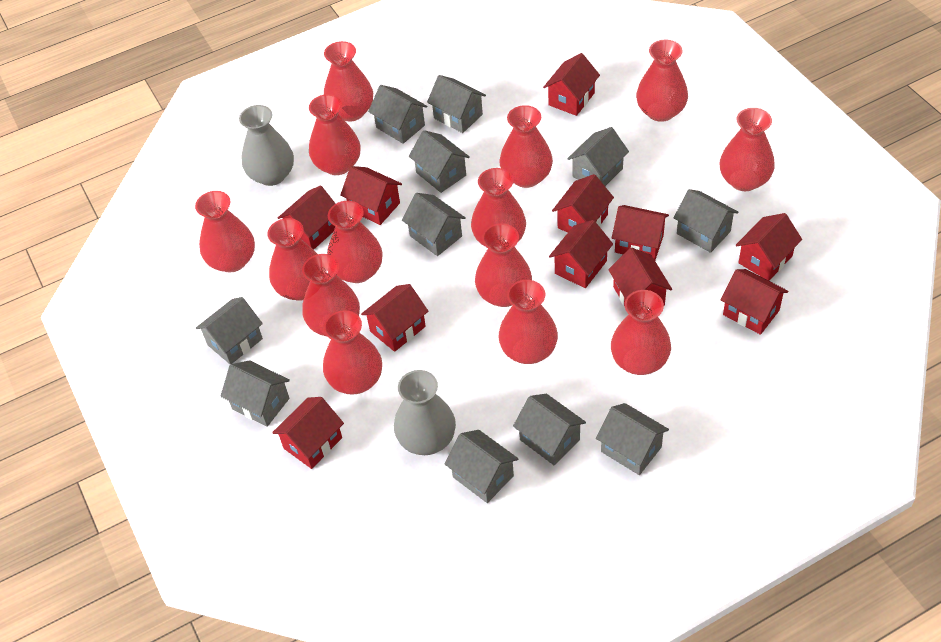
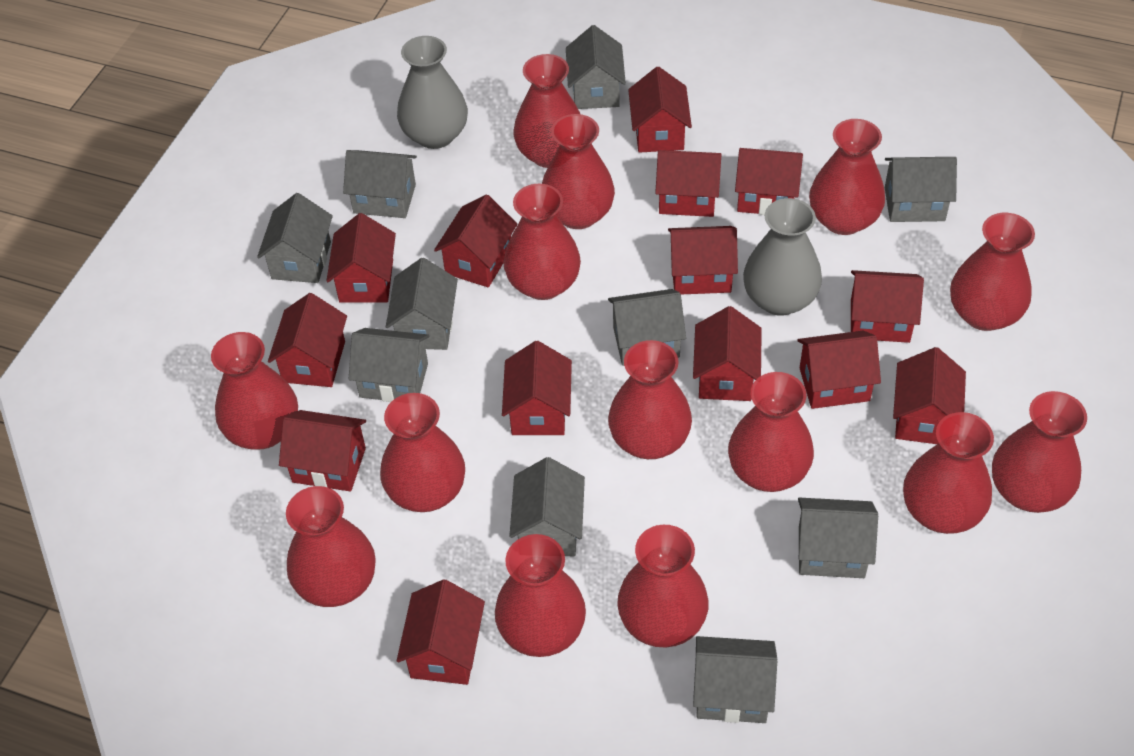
grey house: [196,297,263,364] [220,360,290,427] [368,85,427,144] [402,193,466,256] [409,130,470,193] [427,75,486,133] [445,430,518,503] [513,394,586,465] [567,127,629,186] [596,403,669,475] [674,189,739,253] = 11 -> [257,193,333,283] [343,150,417,218] [349,328,429,402] [386,258,458,350] [509,457,585,556] [566,25,626,109] [608,289,686,366] [693,636,777,723] [798,498,878,578] [885,157,957,222] = 10
red house: [272,397,344,469] [278,185,336,250] [340,166,402,225] [361,284,428,352] [543,53,600,116] [549,220,613,288] [552,174,614,232] [608,248,672,306] [612,205,669,260] [721,269,788,335] [736,213,802,281] = 11 -> [268,293,347,387] [279,410,366,491] [326,213,396,303] [397,579,485,685] [434,195,517,287] [502,341,572,435] [628,67,692,153] [655,150,721,217] [668,226,738,294] [693,306,762,401] [735,148,803,215] [797,331,881,409] [851,270,924,343] [893,347,966,444] = 14

